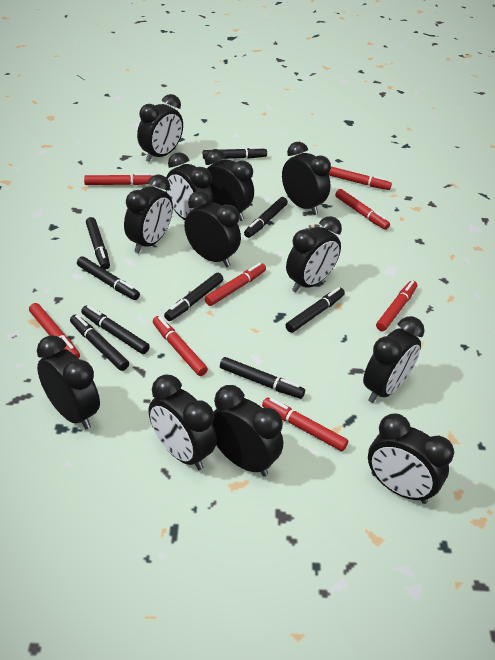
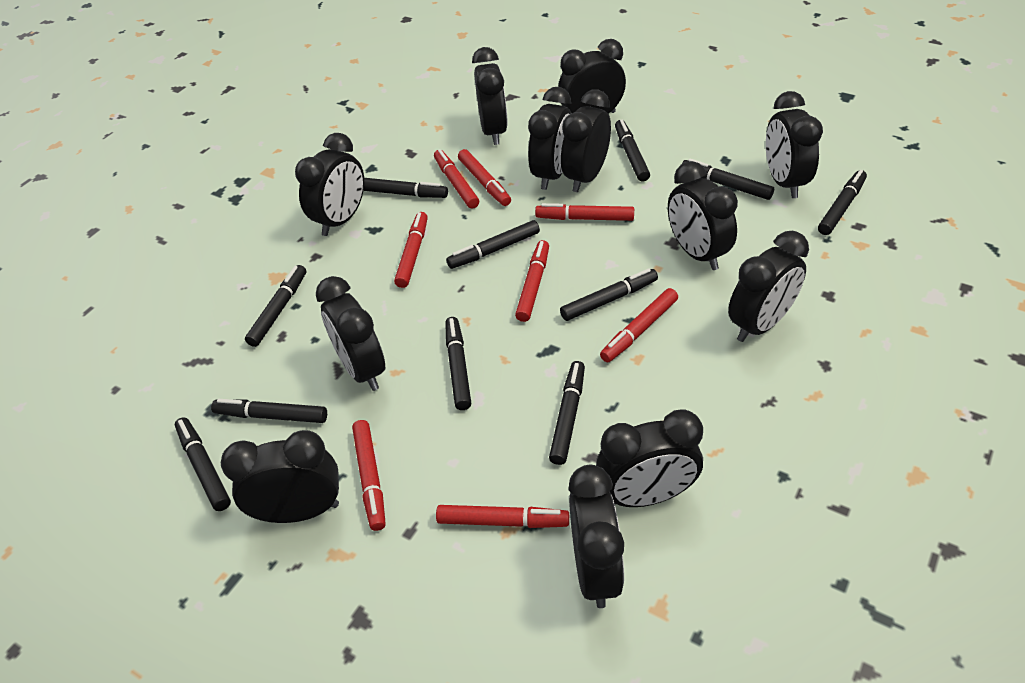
black marker: [70,314,129,371] [77,256,140,300] [81,305,150,354] [86,217,110,270] [164,273,223,321] [203,147,267,159] [220,357,305,399] [244,197,288,238] [286,287,345,333] = 9 -> [175,417,231,511] [211,399,327,423] [245,265,306,347] [364,178,448,198] [445,317,471,410] [446,220,540,269] [549,361,585,465] [560,268,658,321] [615,120,650,182] [682,159,774,200] [818,170,867,235] = 11

